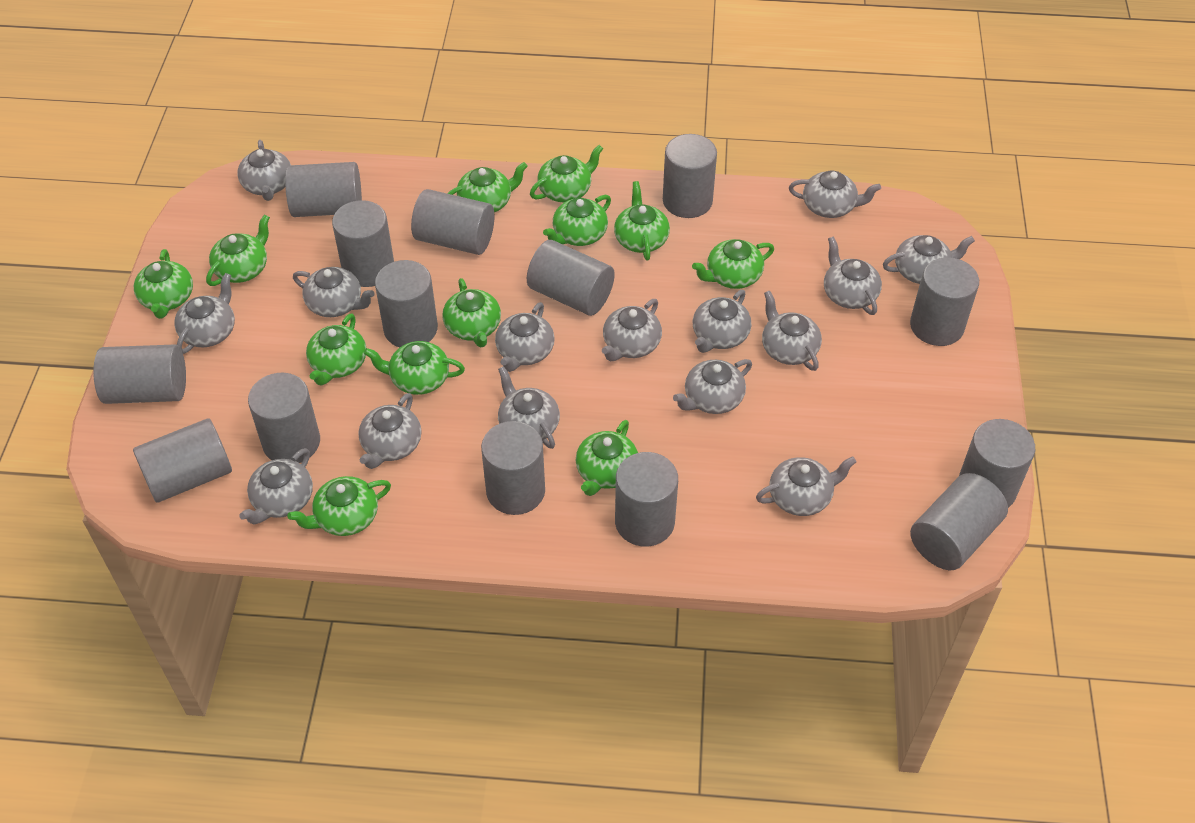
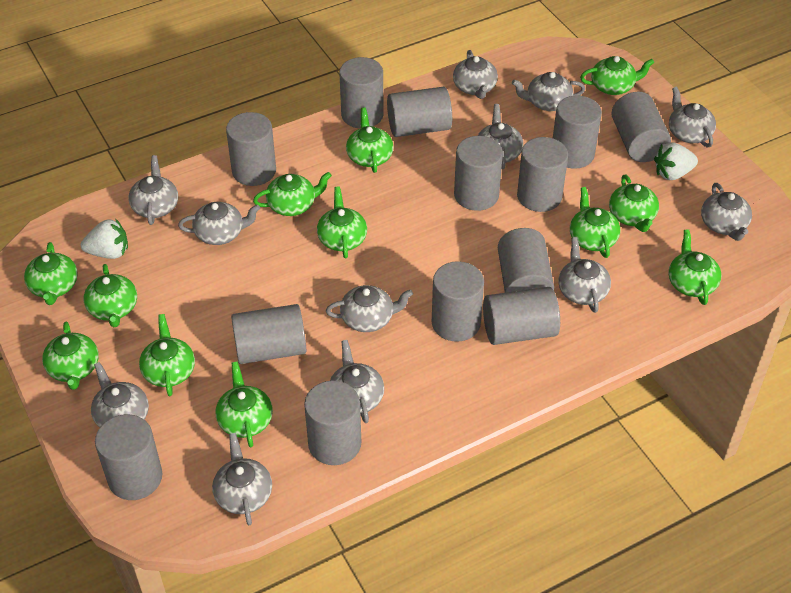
grey cylinder: [93,345,186,404] [133,418,232,503] [248,373,320,463] [285,162,362,217] [332,200,394,287] [375,260,438,347] [411,189,494,255] [481,421,545,515] [527,240,615,316] [615,452,678,547] [663,134,717,218] [910,257,979,346] [910,473,1008,570] [959,419,1035,508] = 14 -> [95,414,162,500] [226,112,276,186] [231,304,306,364] [304,381,361,465] [339,57,384,129] [387,87,452,137] [432,261,484,342] [454,136,503,211] [483,287,560,345] [498,228,554,293] [517,137,568,212] [553,95,602,169] [611,92,671,162] = 13
grey teapot: [174,273,235,354] [237,140,291,201] [239,448,313,525] [293,267,375,317] [358,393,421,469] [495,302,555,372] [498,366,560,449] [602,299,662,362] [673,359,752,414] [692,290,751,353] [756,456,857,516] [762,290,822,371] [789,171,881,218] [824,237,882,315] [883,235,975,284] = 15 -> [91,362,149,428] [129,155,178,225] [178,202,260,245] [212,433,272,525] [326,285,413,332] [330,340,384,423] [453,50,498,99] [478,104,523,169] [512,72,585,111] [558,237,611,313] [669,87,716,148] [701,183,752,241] = 12
white strawberry: none = 0 -> [81,218,128,259] [654,142,698,180] = 2

